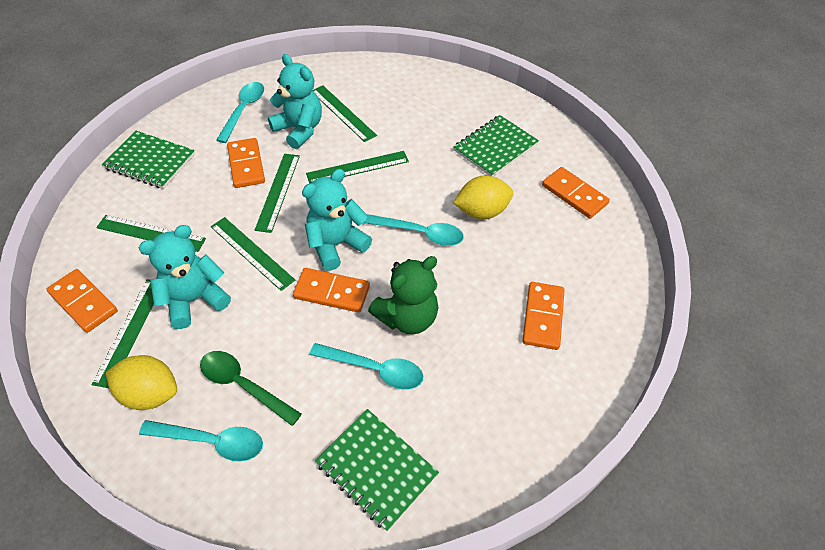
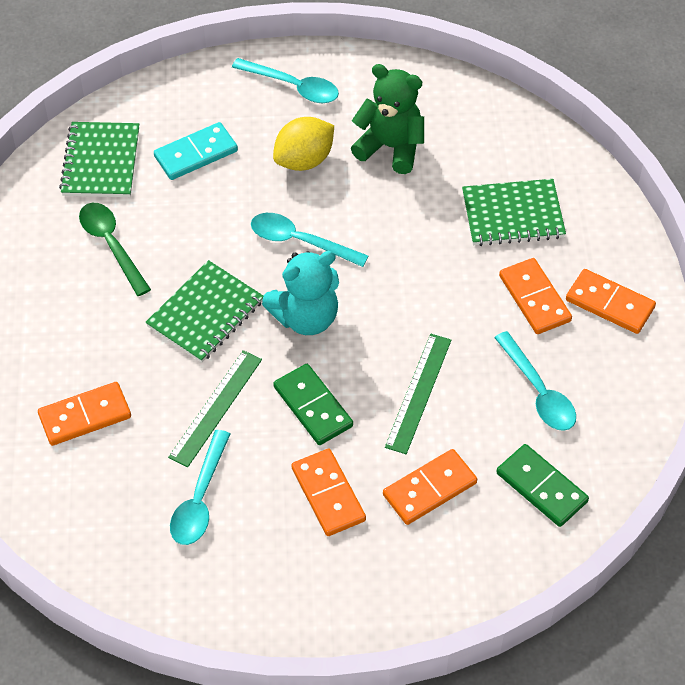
green domino: none = 0 -> [273,364,353,445] [496,444,589,527] = 2
green ruler: [91,279,154,388] [96,215,206,252] [211,217,295,291] [255,154,300,233] [306,151,409,184] [313,86,377,142] = 6 -> [168,350,262,467] [385,334,451,454] = 2
turquoise domino: none = 0 -> [154,122,238,180] = 1
turquoise teddy bear: [139,225,231,329] [268,54,322,149] [302,169,372,271] = 3 -> [262,251,339,335] = 1
yellow lemon: [106,355,177,410] [453,175,513,219] = 2 -> [273,117,334,171] = 1

